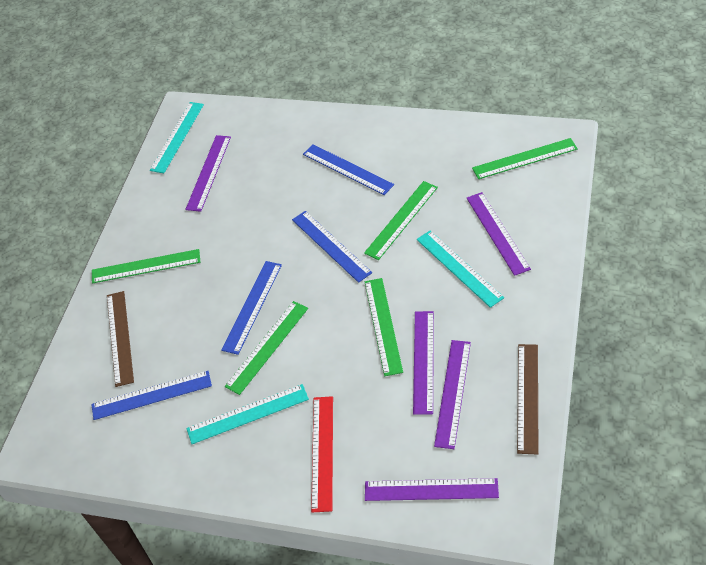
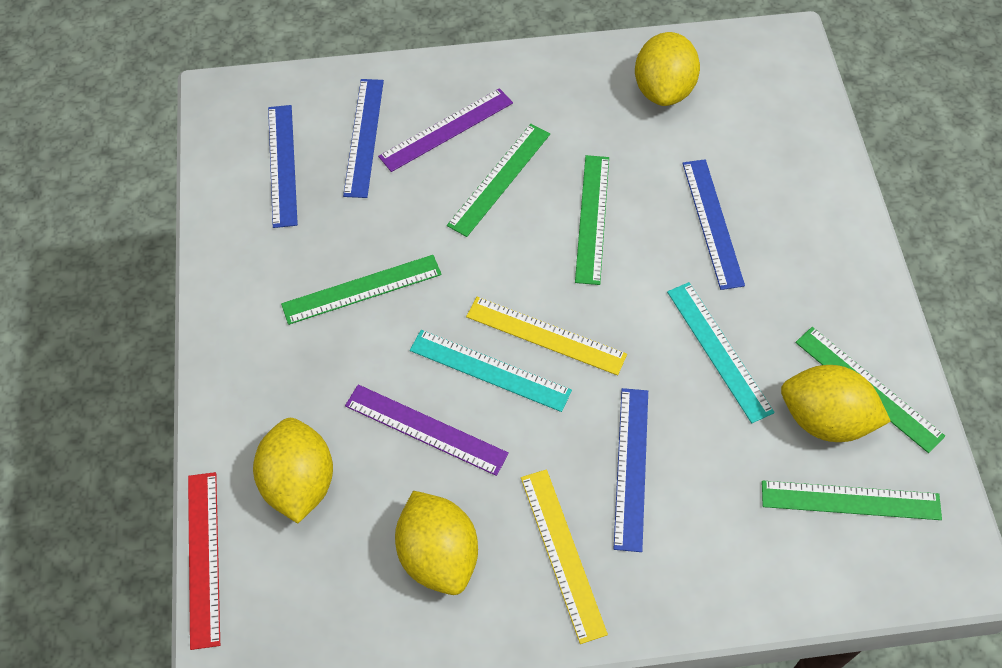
brown ruler: [107,291,134,387] [517,344,539,455] = 2 -> none = 0
purple ruler: [185,135,231,212] [365,478,499,501] [413,311,434,415] [434,340,471,449] [467,192,531,276] = 5 -> [345,384,509,476] [378,88,513,172] = 2
turquoise ruler: [150,102,204,173] [186,384,309,444] [417,231,504,308] = 3 -> [410,330,572,412] [667,282,775,423] = 2
yellow lemon: none = 0 -> [253,418,333,523] [395,491,478,595] [635,32,700,106] [781,365,891,442] = 4
yellow ruler: none = 0 -> [466,297,627,375] [521,469,608,644] = 2

